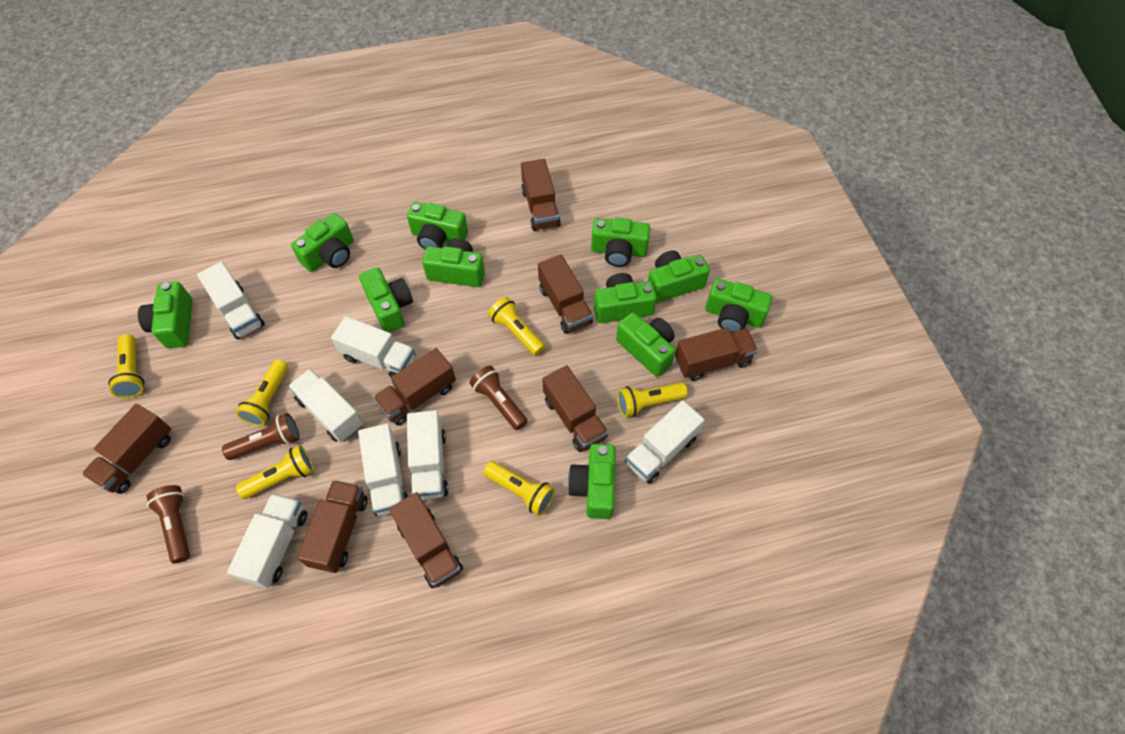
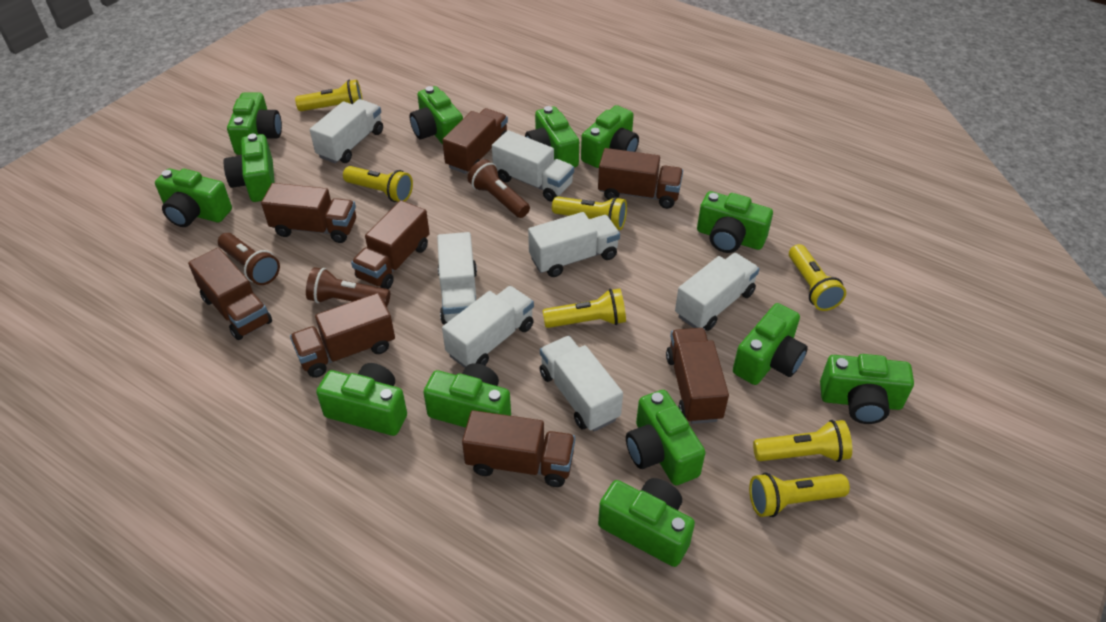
green camera: [138,281,193,349] [291,213,354,272] [359,267,413,333] [407,202,468,250] [422,238,485,287] [568,444,616,519] [591,217,650,267] [594,273,657,323] [616,312,675,377] [648,250,710,303] [705,279,772,332] = 11 -> [155,169,232,227] [223,134,275,202] [227,92,282,155] [316,363,407,436] [410,86,463,145] [423,363,511,428] [525,106,579,168] [581,105,639,168] [598,478,695,567] [626,390,706,485] [697,191,773,253] [733,303,808,385] [820,354,914,424] = 13
yellow flashlight: [108,334,145,398] [236,360,288,426] [236,445,314,499] [483,461,555,516] [488,297,545,356] [617,382,688,418] = 6 -> [295,80,363,111] [343,166,413,202] [542,288,626,328] [552,196,627,230] [749,473,850,517] [753,420,852,462] [789,244,846,311] = 7

